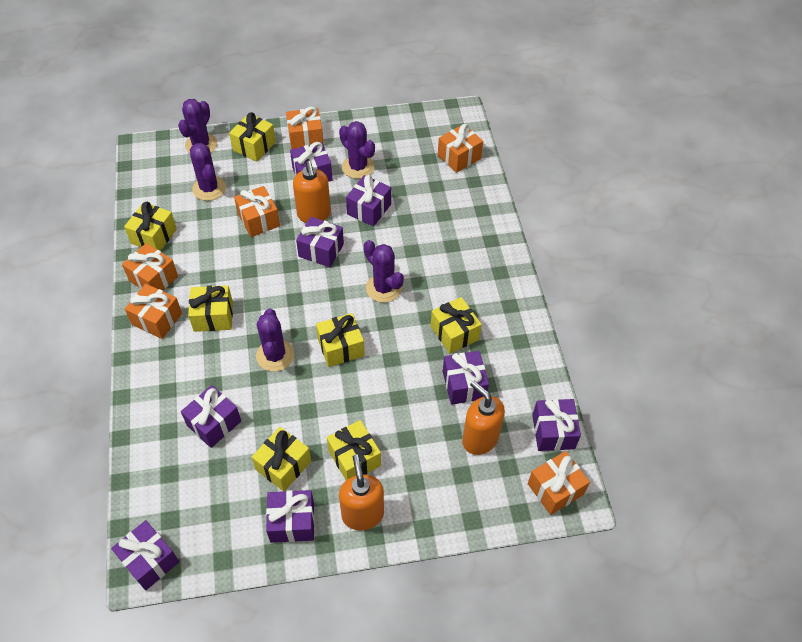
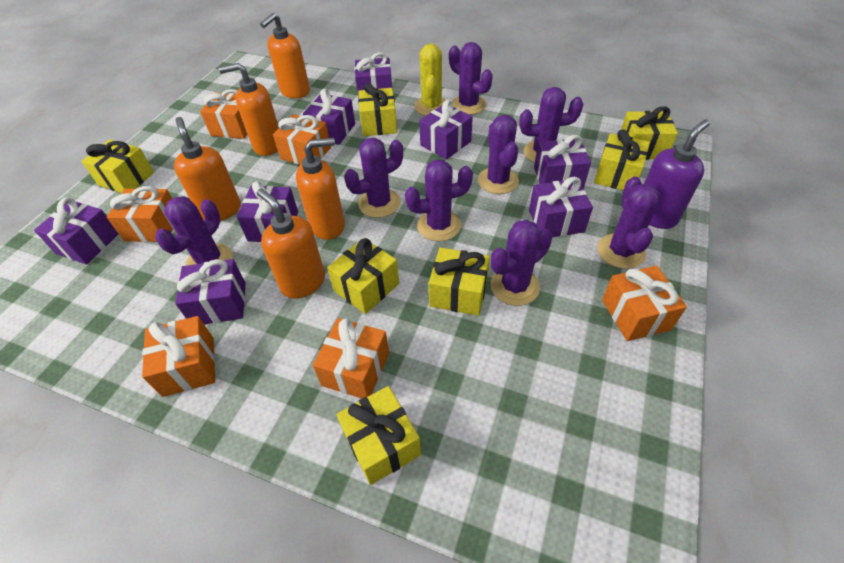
orange soap dispenser: [293,161,331,223] [339,454,384,530] [462,380,505,455] = 3 -> [174,117,241,221] [219,63,279,156] [257,189,325,299] [260,13,310,98] [296,138,345,240] = 5
purple cactus: [178,99,217,153] [190,143,226,201] [256,309,294,372] [339,121,375,179] [364,240,404,303] = 5 -> [155,197,232,266] [344,138,403,218] [405,159,473,241] [449,42,493,115] [478,115,519,194] [490,220,552,306] [519,87,583,163] [597,176,660,269] = 8
purple soap dispenser: none = 0 -> [644,120,710,229] = 1
yellow cactus: none = 0 -> [414,44,446,116] = 1

